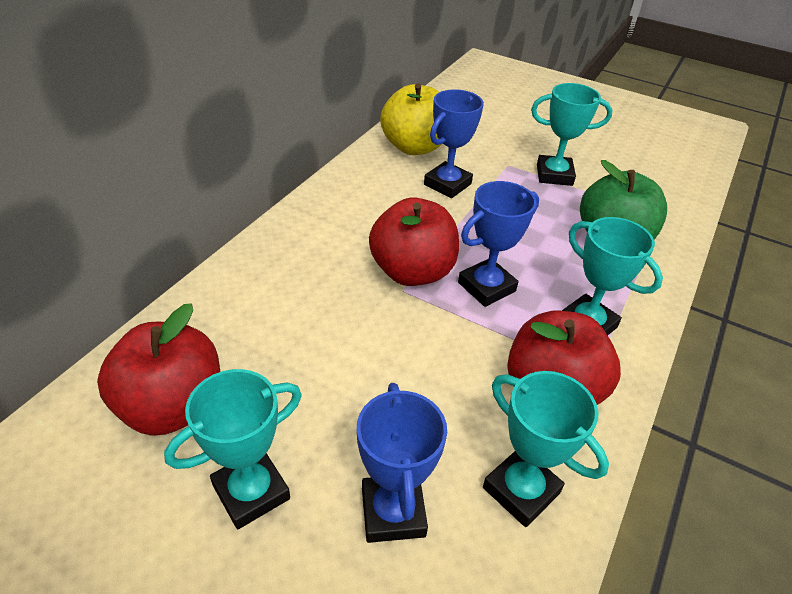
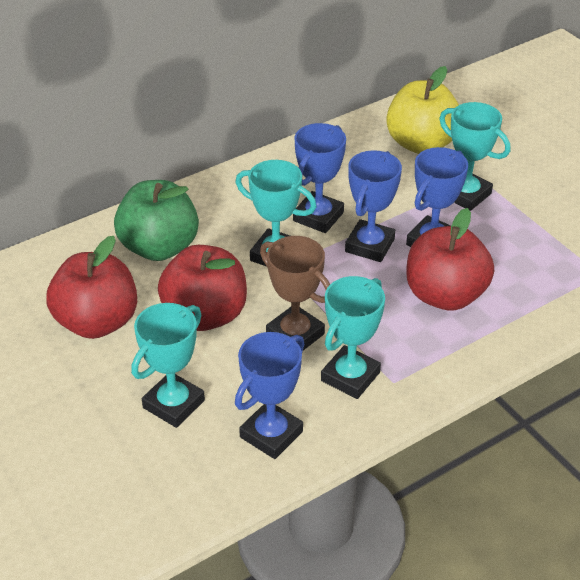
blue trophy: [357,383,447,543] [424,89,484,198] [458,181,539,307] = 3 -> [235,332,304,459] [293,123,346,233] [345,150,402,262] [406,147,468,247] = 4
brown trophy: none = 0 -> [260,236,330,350] = 1

